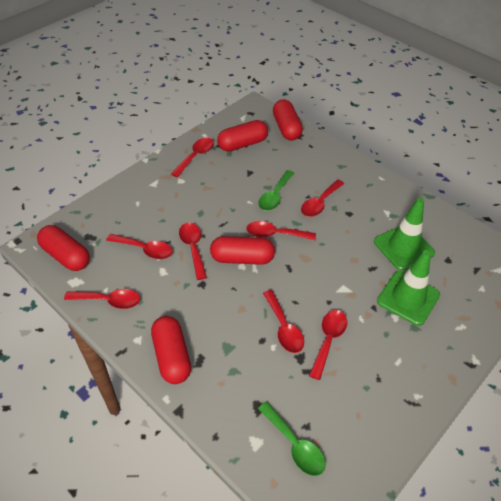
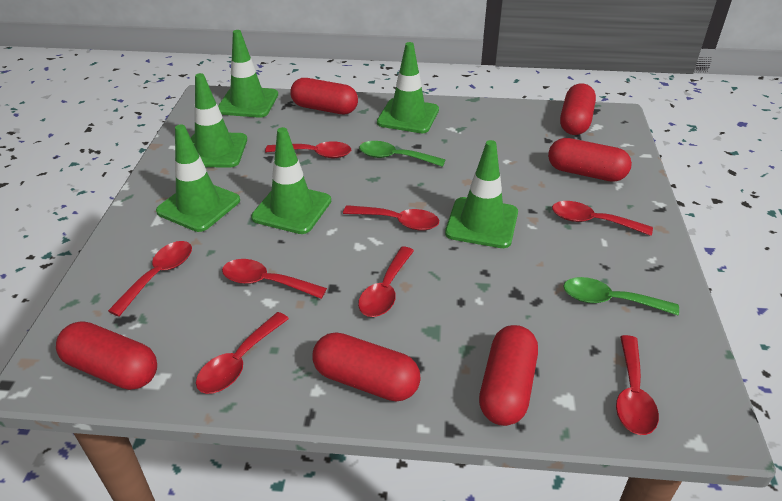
green traffic cone: [374,198,435,271] [377,250,440,326] = 2 -> [156,124,240,232] [191,73,247,168] [218,30,278,118] [251,127,331,234] [377,42,439,133] [445,140,518,248] = 6
red capsule: [37,225,90,271] [151,316,191,384] [210,236,275,265] [217,120,268,152] [273,99,303,141] = 5 -> [56,322,157,390] [290,78,358,114] [312,332,421,402] [479,325,538,426] [548,138,632,182] [560,84,596,135] = 6

